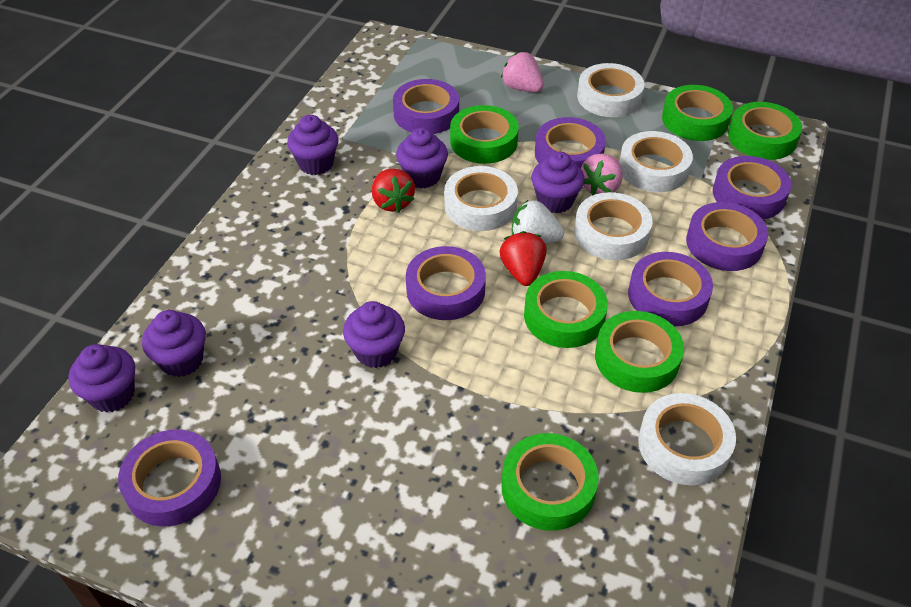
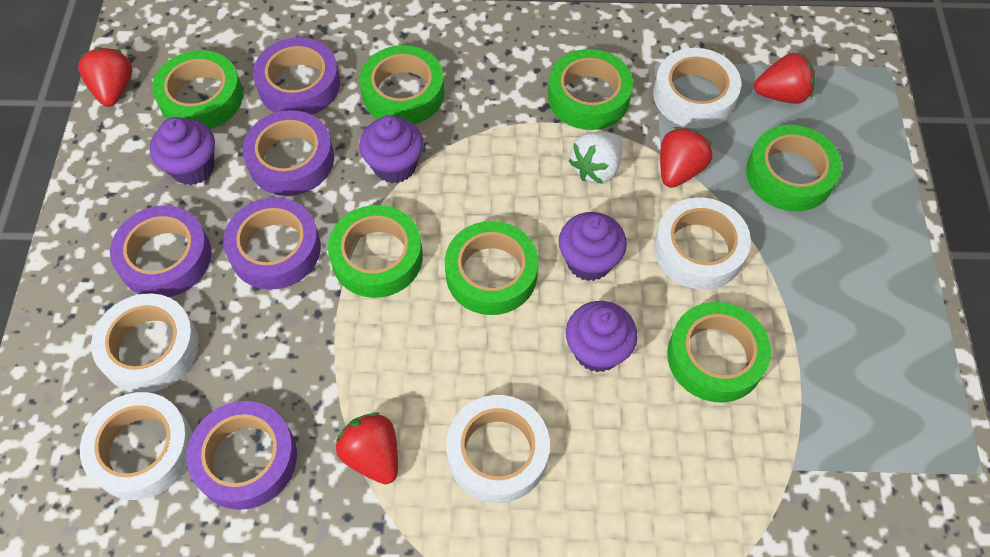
green tape: [450,105,519,164] [502,433,599,531] [524,271,608,348] [595,311,684,393] [662,85,733,141] [728,102,802,160] = 6 -> [152,50,243,129] [328,205,423,298] [359,45,445,124] [445,221,539,315] [548,49,633,130] [667,302,771,403] [746,125,842,211] = 7
pink strawberry: [501,52,544,92] [581,154,623,196] = 2 -> none = 0
purple cupcake: [69,344,135,413] [142,310,206,377] [287,115,338,175] [343,301,405,368] [396,128,448,188] [531,152,584,213] = 6 -> [150,117,215,185] [359,115,424,183] [559,212,627,281] [566,301,638,372] = 4
purple tape: [118,429,221,526] [393,79,459,134] [406,246,486,320] [535,117,606,168] [628,252,713,326] [686,202,768,271] [713,156,791,219] = 7 -> [110,206,211,297] [186,401,297,510] [223,197,321,290] [242,110,334,196] [253,37,340,115] = 5
red strawberry: [372,169,415,212] [500,231,547,286] = 2 -> [78,47,133,107] [336,412,398,484] [660,127,713,188] [754,52,815,104] = 4

